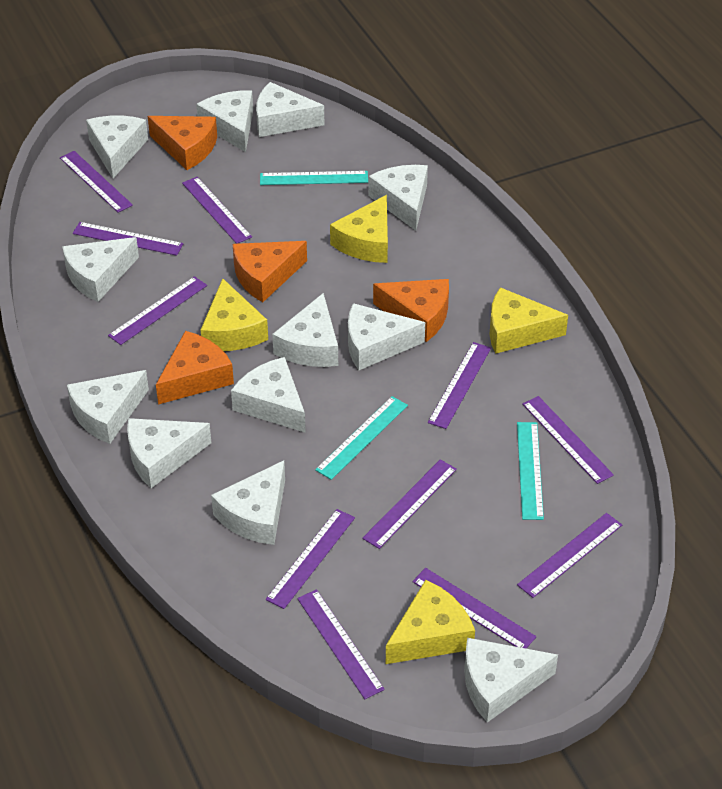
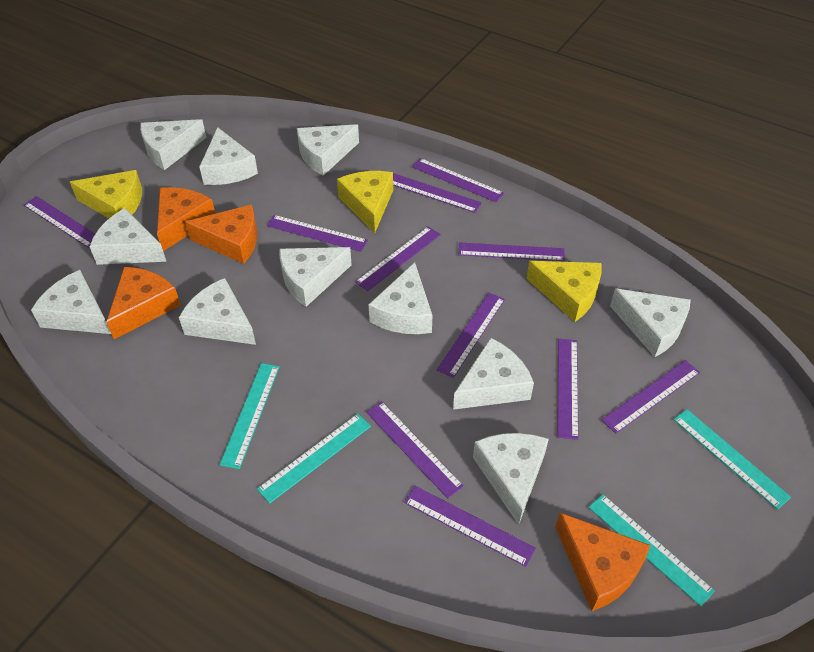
turquoise ruler: [260,171,368,185] [315,396,408,480] [517,422,544,520] = 3 -> [220,363,279,469] [257,414,371,503] [589,494,715,606] [673,409,791,510] = 4
white cheese: [62,237,139,302] [67,370,149,444] [86,116,148,178] [127,418,211,488] [196,90,253,152] [211,461,285,545] [231,357,306,433] [256,82,324,137] [272,293,338,367] [348,303,425,370] [369,165,428,231] [464,638,558,722] = 12 -> [31,270,111,334] [90,208,166,265] [140,119,206,170] [179,278,256,345] [199,127,258,185] [279,247,352,307] [297,124,359,176] [369,262,433,334] [453,338,534,410] [473,433,549,525] [610,288,691,357] = 11
yellow cheese: [201,278,268,351] [330,195,388,263] [386,580,475,664] [489,287,568,354] = 4 -> [70,170,142,219] [337,171,393,233] [526,261,602,322] = 3

